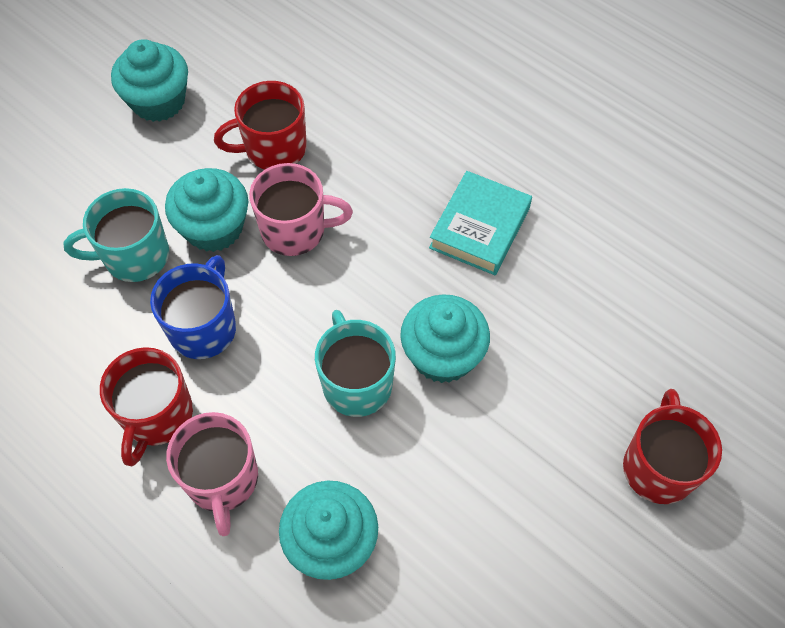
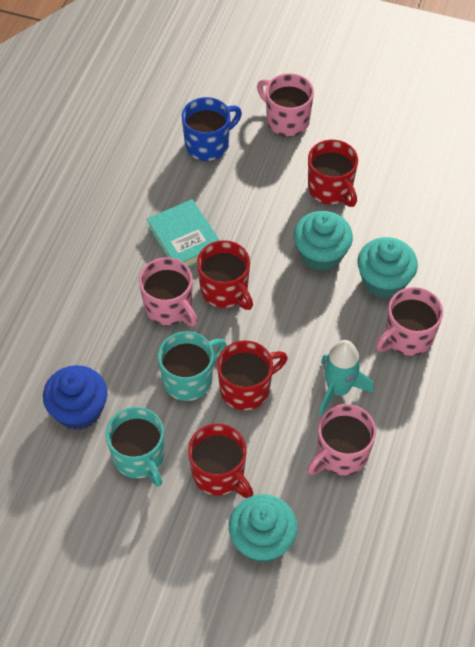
blue cupcake: none = 0 -> [43,365,108,430] = 1
pink mug: [166,412,258,536] [249,163,353,256] = 2 -> [139,257,198,326] [257,73,314,137] [307,404,376,475] [376,287,443,356] = 4
red mug: [100,347,193,466] [214,81,307,169] [623,389,722,504] = 3 -> [188,424,253,498] [197,240,253,310] [217,340,288,410] [308,140,358,207] = 4
turquoise cupcake: [111,39,188,122] [165,168,248,252] [279,481,378,580] [400,294,490,383] = 4 -> [229,494,297,563] [294,211,353,271] [357,237,418,298] = 3
turquoise rocket: none = 0 -> [319,340,374,416] = 1

